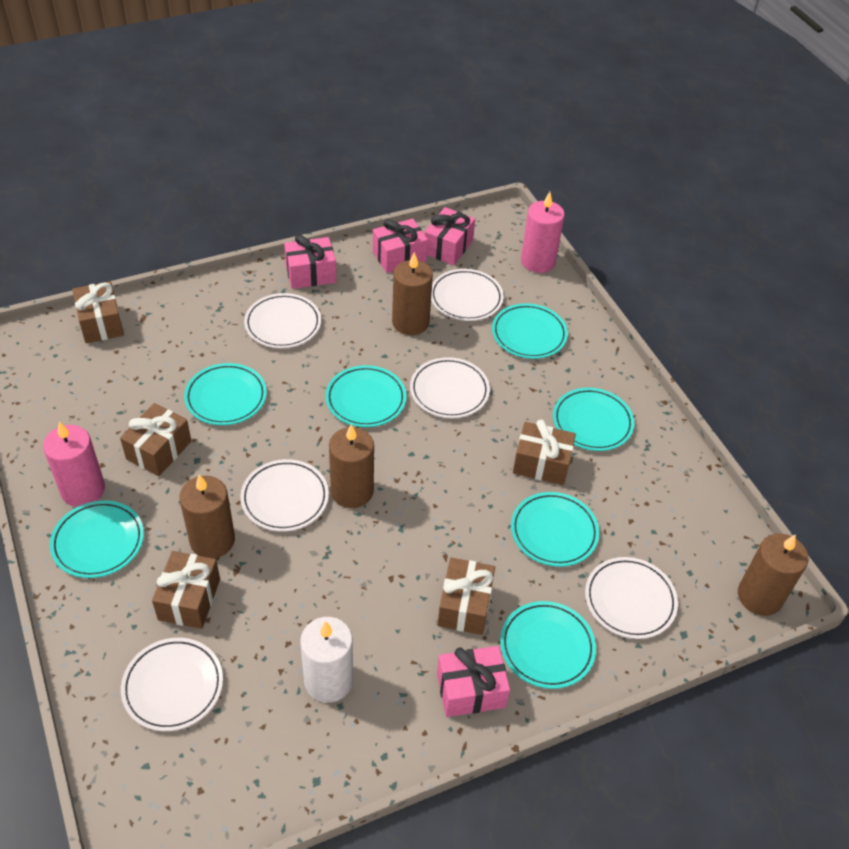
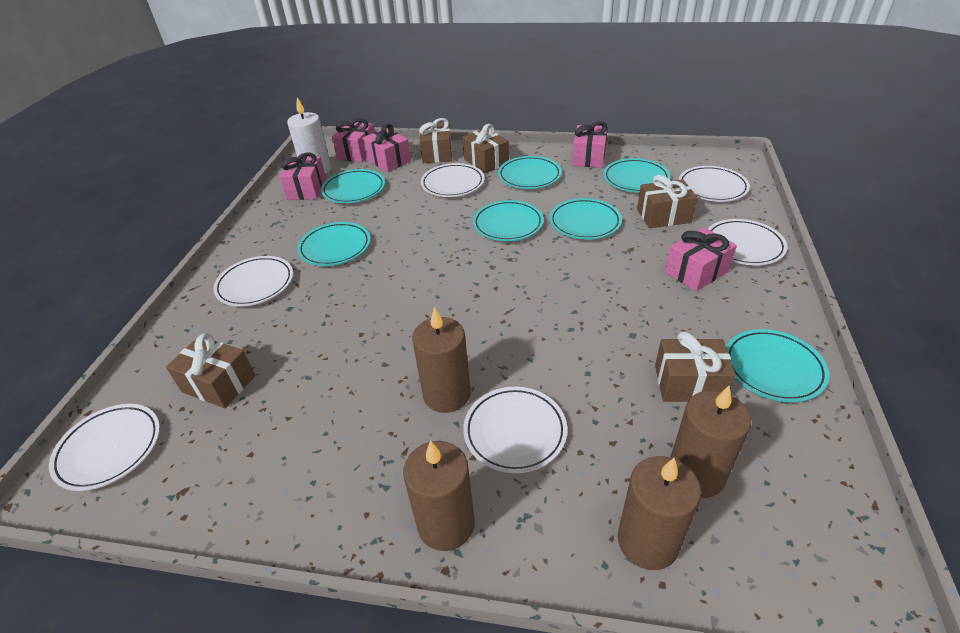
pink candle: [43,422,105,507] [521,192,565,273] = 2 -> none = 0
pink gift: [284,235,336,289] [373,218,428,273] [424,207,475,265] [437,646,510,717] = 4 -> [279,152,326,200] [332,119,375,162] [363,123,411,172] [572,121,607,168] [665,228,737,291] = 5

